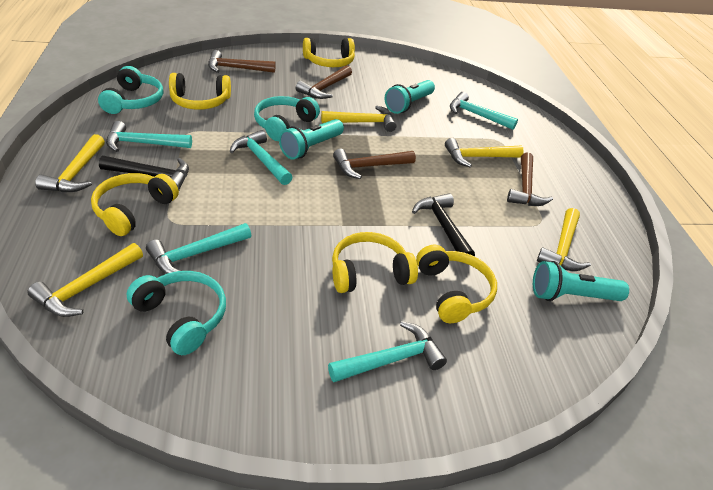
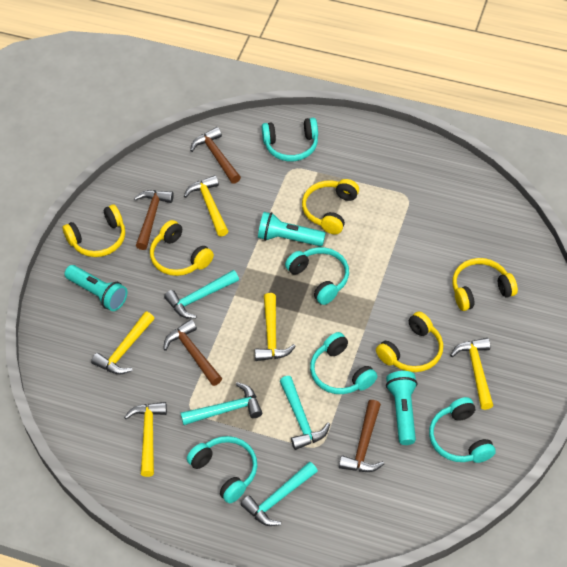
black hammer: [99,156,189,190] [412,193,475,256] = 2 -> none = 0
turquoise hammer: [106,121,192,152] [146,223,251,274] [230,130,293,185] [328,321,447,382] [450,92,518,130] = 5 -> [164,270,239,319] [180,382,262,425] [241,461,318,526] [280,376,330,450] = 4
turquoise headphones: [98,66,163,114] [127,271,226,355] [254,96,320,141] = 3 -> [187,436,257,503] [262,118,318,161] [285,247,349,305] [310,332,377,394] [429,397,496,463] = 5

